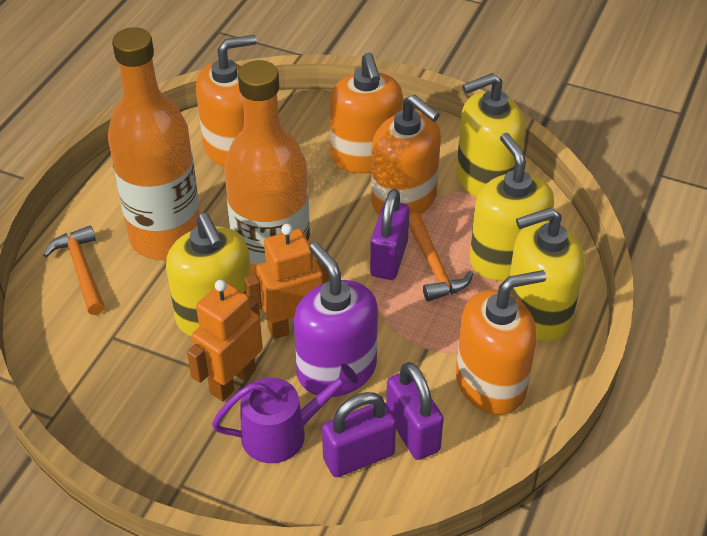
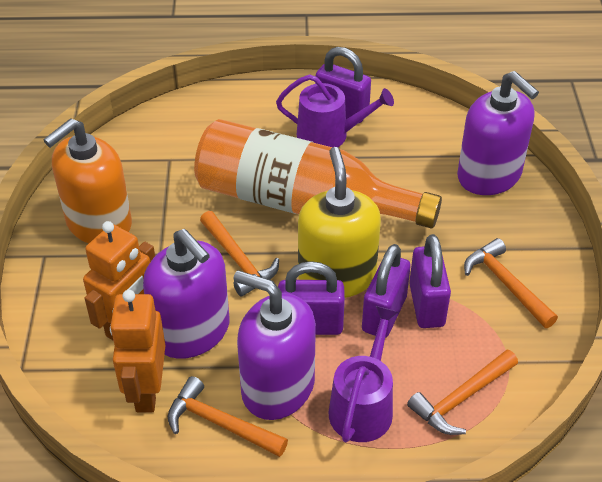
orange bottle: [108,27,200,260] [224,60,310,275] = 2 -> [194,119,442,228] = 1
orange hammer: [43,225,105,315] [409,212,474,301] = 2 -> [168,376,288,457] [200,211,279,297] [407,350,518,435] [464,238,558,328] = 4
orange soap dispenser: [196,35,257,167] [330,53,403,173] [371,94,441,215] [456,270,546,415] = 4 -> [44,118,132,244] = 1
purple padlock: [322,392,396,477] [370,189,410,280] [386,362,444,460] = 3 -> [278,261,345,335] [315,47,371,124] [362,244,411,338] [409,234,451,328] = 4
purple soap dispenser: [294,242,378,397] = 1 -> [143,229,229,359] [234,271,316,420] [457,71,539,195] = 3
purple watering can: [212,363,358,463] = 1 -> [276,74,394,147] [329,306,398,442] = 2
yellow soap dispenser: [166,213,251,337] [456,73,525,198] [470,133,554,282] [510,208,584,342] = 4 -> [298,147,381,298] = 1

